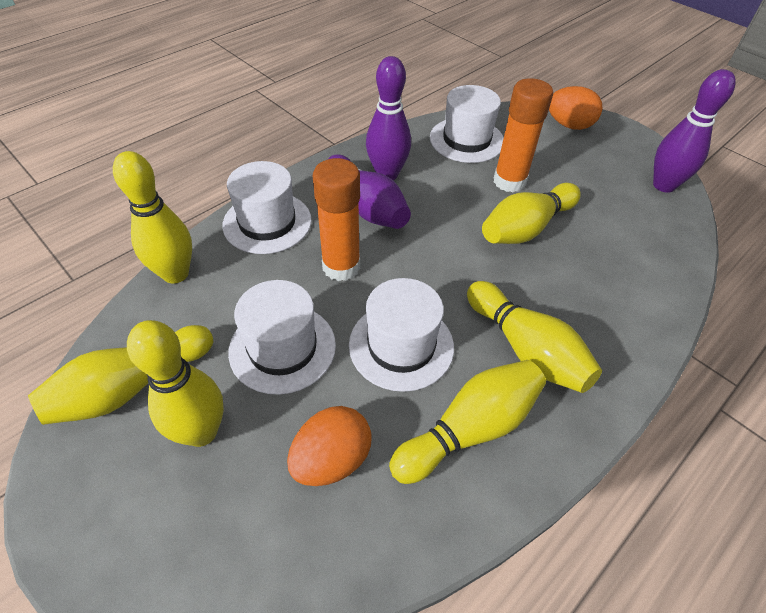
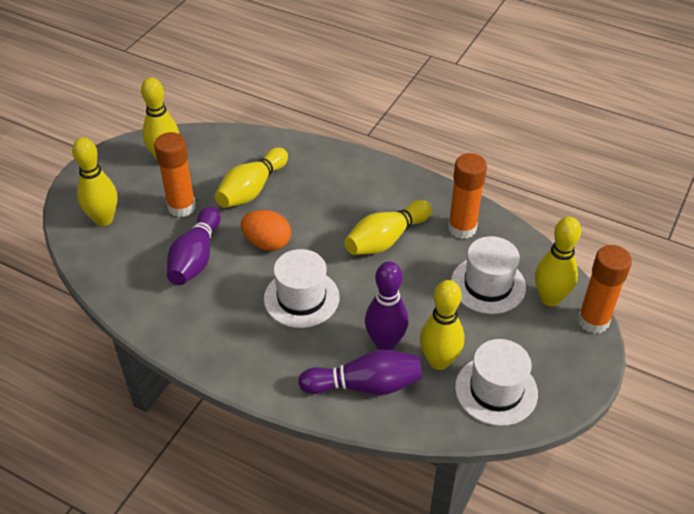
orange egg: [287,406,372,486] [549,86,602,130] = 2 -> [241,210,291,251] = 1
orange glue stick: [313,158,360,281] [494,78,553,192] = 2 -> [154,132,196,217] [448,153,487,239] [578,245,632,334] = 3
white hat: [222,161,312,254] [228,280,336,395] [349,278,454,392] [430,85,504,163] = 4 -> [264,249,339,328] [451,236,526,314] [455,339,538,426] = 3

